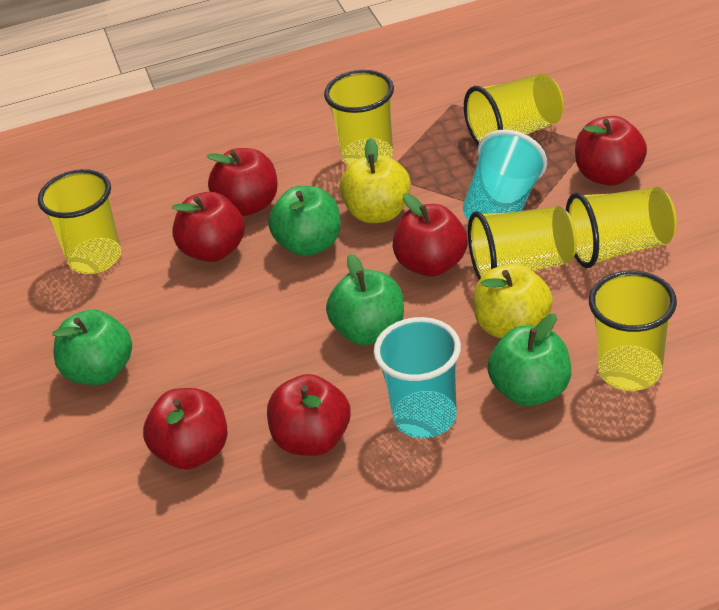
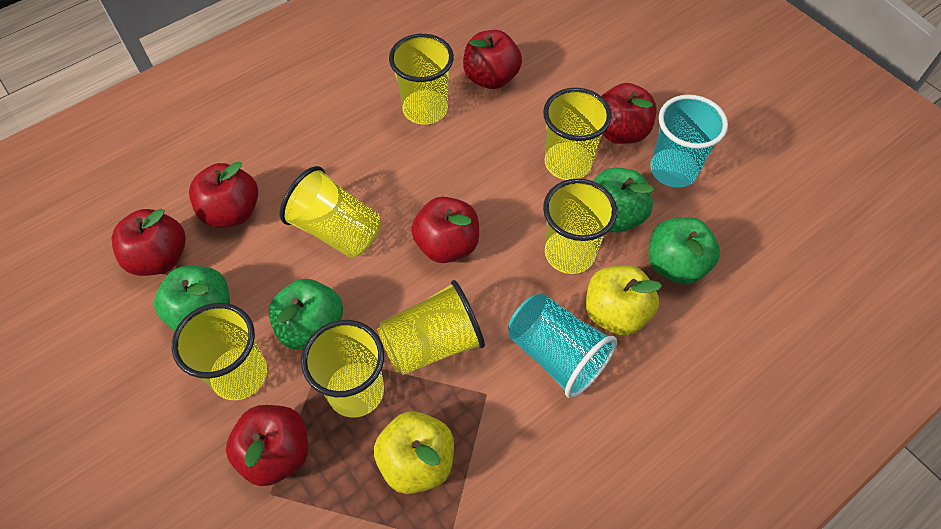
yellow cup: [38,169,121,274] [324,70,394,166] [464,74,564,146] [468,206,577,280] [566,187,677,268] [589,271,677,391] = 6 -> [172,303,267,400] [280,166,381,258] [301,320,384,418] [377,280,485,375] [389,34,454,124] [543,88,612,180] [543,179,617,274] = 7

